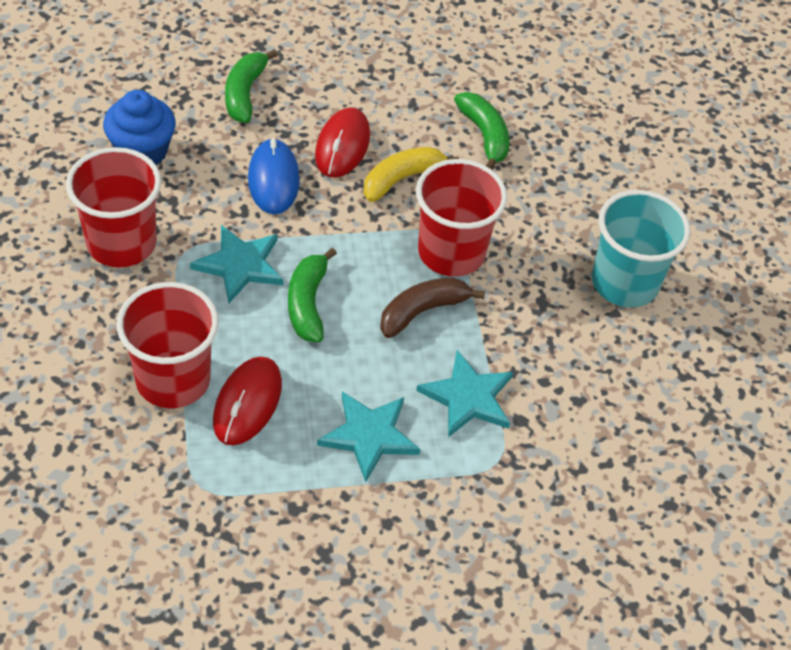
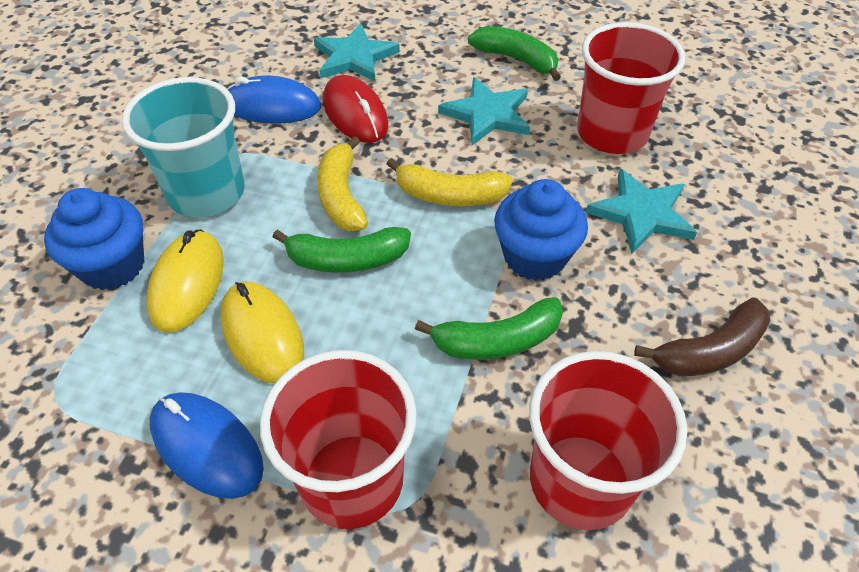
blue cupcake: [103,90,176,166] = 1 -> [44,188,144,290] [494,179,588,281] = 2
blue mouse: [248,138,300,215] = 1 -> [150,392,264,499] [227,75,321,124] = 2
red mouse: [213,357,282,445] [315,107,370,178] = 2 -> [323,75,389,143] = 1
yellow banana: [364,147,459,202] = 1 -> [317,136,368,231] [387,158,513,206] = 2
yellow mouse: none = 0 -> [146,229,224,333] [220,281,304,384] = 2

